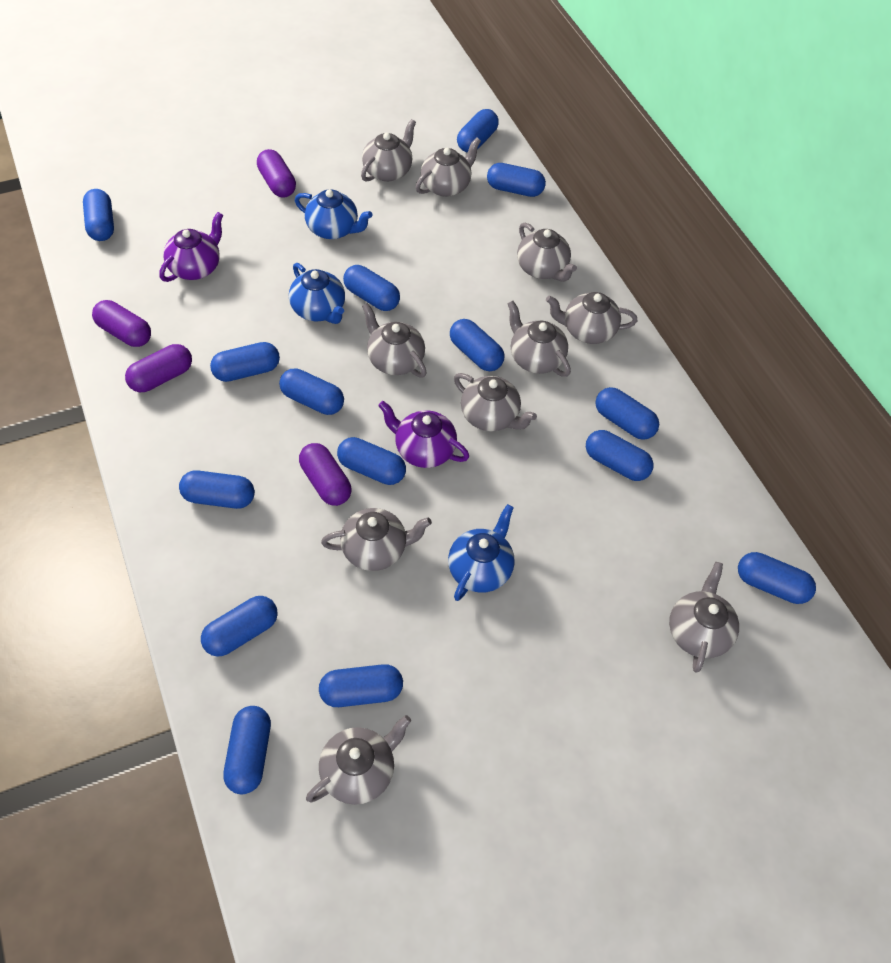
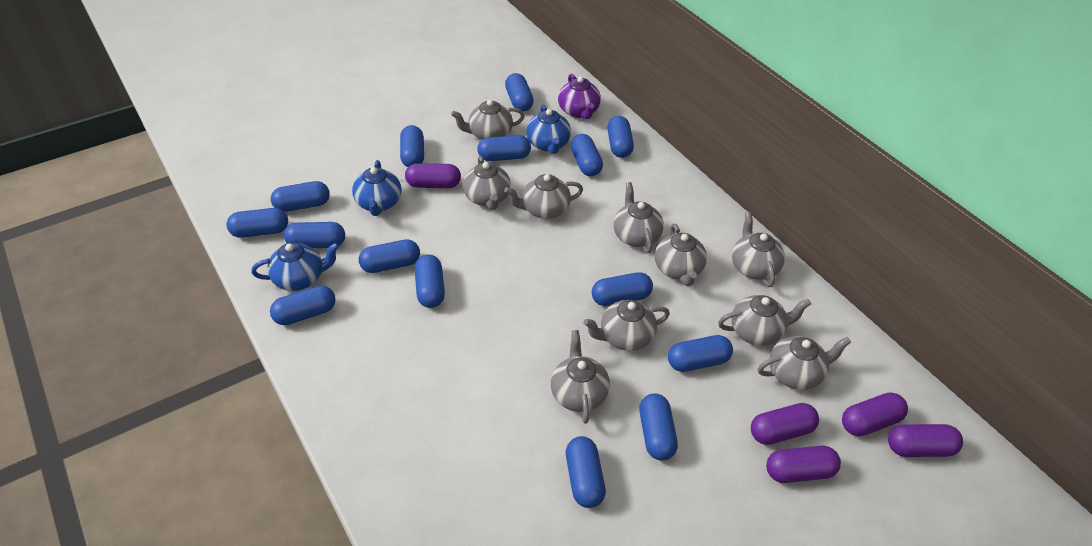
purple capsule: [92,300,151,347] [125,344,192,392] [257,149,296,198] [299,443,352,506] = 4 -> [405,163,461,188] [751,403,819,445] [766,446,841,483] [842,392,908,436] [888,424,963,457] = 5
purple teapot: [159,212,223,282] [378,401,469,468] = 2 -> [558,74,601,119] = 1

